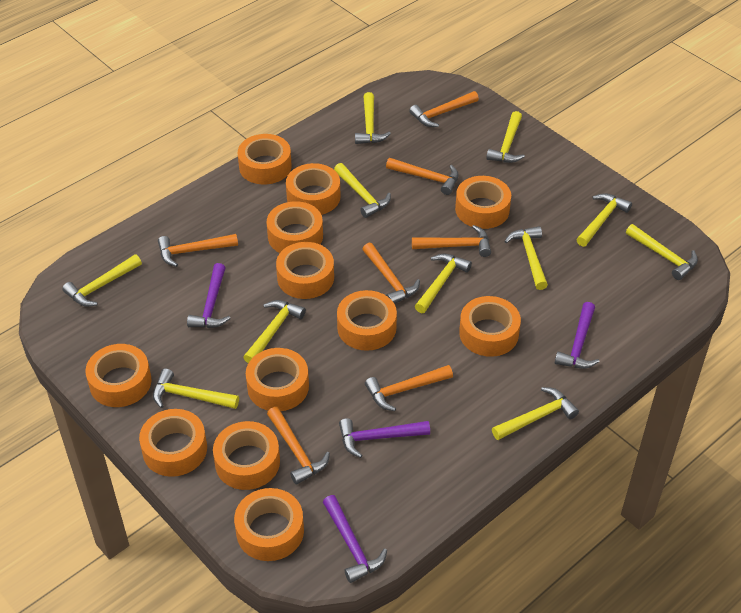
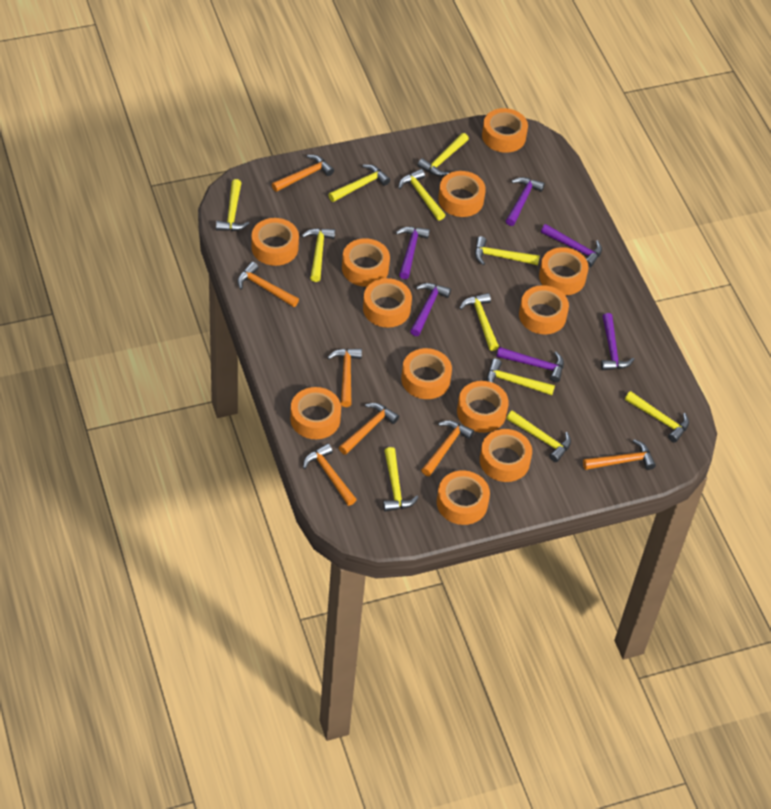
purple hammer: [187,263,231,328] [323,495,387,583] [339,418,430,458] [555,302,600,369] = 4 -> [396,227,430,279] [410,283,451,336] [496,347,564,382] [506,177,545,226] [541,224,602,268] [601,313,634,370] = 6

